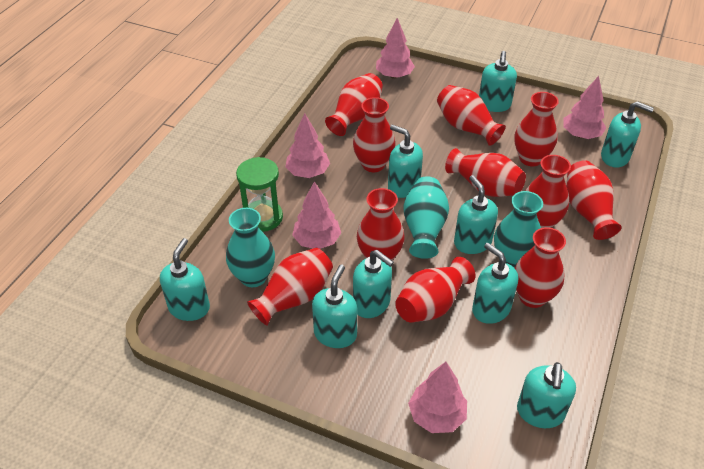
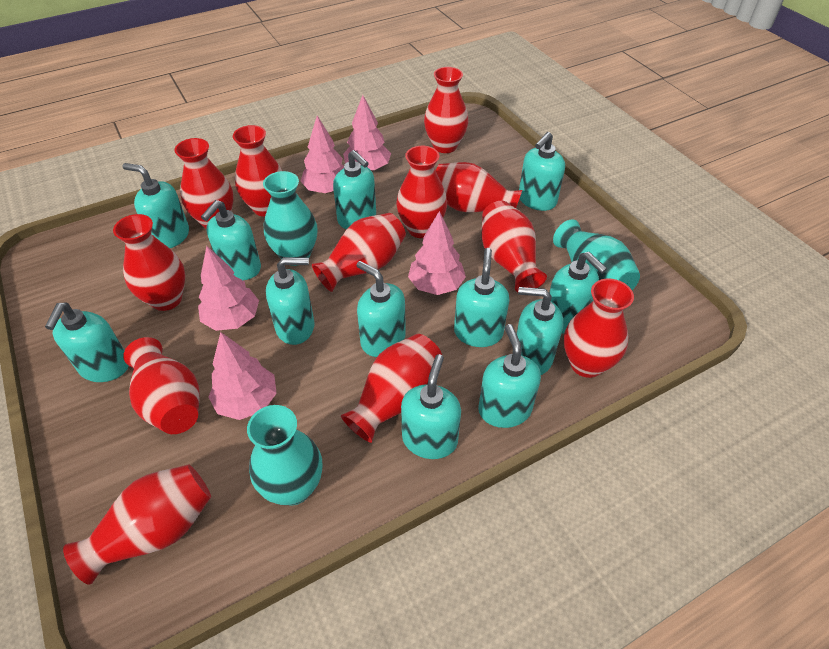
green hourglass: [236,157,283,232] = 1 -> none = 0
red vase: [247,248,333,326] [325,73,383,136] [353,97,395,172] [357,188,404,260] [395,257,476,323] [437,85,506,146] [445,148,526,197] [514,92,559,166] [515,227,566,308] [526,155,571,228] [566,160,622,240] = 11 -> [63,464,211,584] [113,214,185,311] [123,337,200,434] [175,138,234,229] [233,125,282,217] [312,213,406,292] [341,334,442,443] [396,146,447,238] [424,67,468,153] [436,162,522,212] [482,201,547,292] [564,279,634,378] = 12
turquoise soap dispenser: [160,238,210,321] [312,265,357,348] [353,250,394,318] [388,125,423,198] [454,175,498,254] [472,243,518,324] [479,51,517,112] [517,362,576,428] [601,101,654,167] = 9 -> [45,303,129,382] [123,163,189,248] [201,200,261,280] [266,257,315,345] [333,150,376,229] [356,261,406,357] [401,354,461,459] [454,248,510,347] [478,324,541,428] [516,287,563,375] [519,132,565,211] [549,252,607,334] = 12

